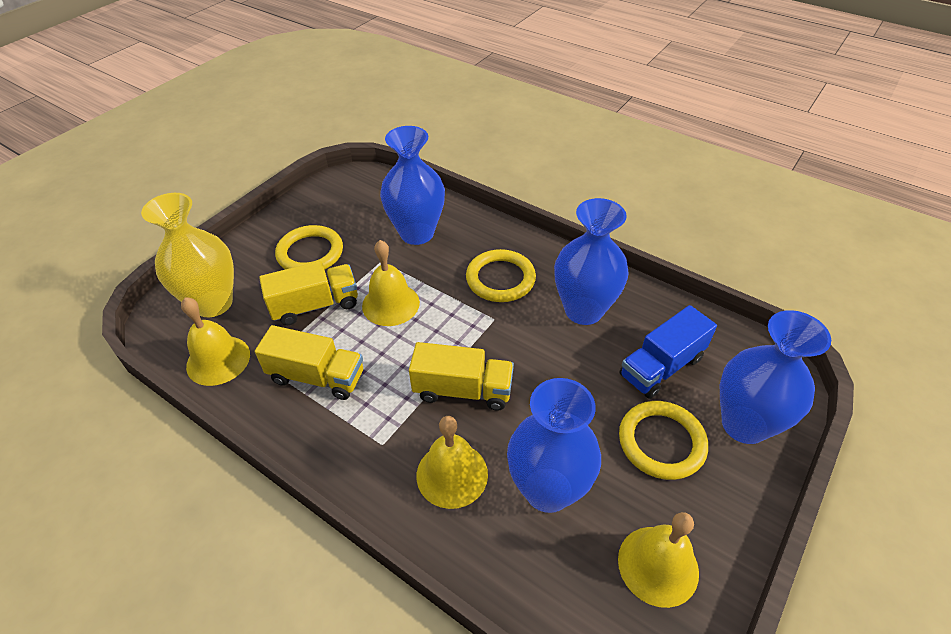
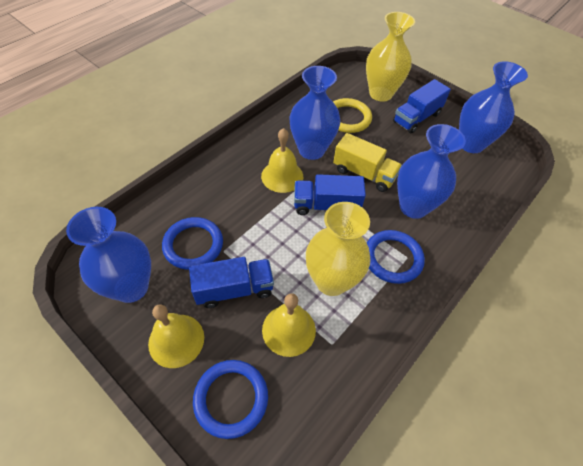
blue ring: none = 0 -> [162,217,223,270] [193,360,268,439] [367,230,425,284] = 3
blue truck: [619,305,717,399] = 1 -> [189,257,274,308] [294,174,366,215] [393,79,451,133] = 3
yellow bell: [181,297,250,386] [362,240,420,326] [417,416,488,509] [618,512,699,608] = 4 -> [148,304,204,368] [261,128,303,193] [262,293,316,357] = 3
yellow ring: [275,225,343,270] [466,249,536,302] [619,401,708,480] = 3 -> [333,98,372,133] = 1
yellow truck: [255,325,363,400] [259,261,358,325] [409,342,514,410] = 3 -> [333,133,402,192] = 1
yellow vase: [141,193,234,317] = 1 -> [306,202,371,296] [366,12,415,102] = 2

